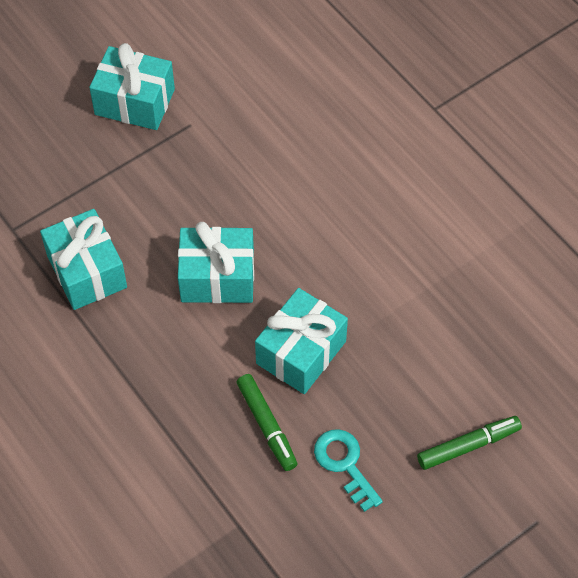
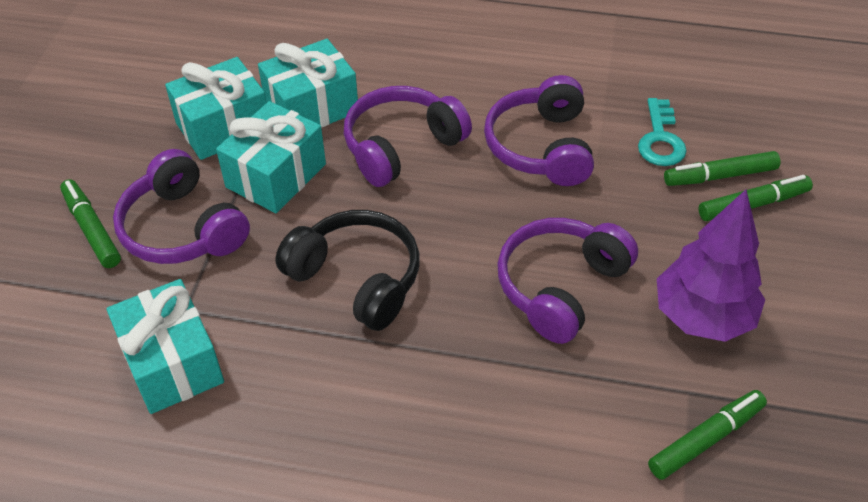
black headphones: none = 0 -> [275,210,419,331] = 1
green marker: [237,374,298,471] [417,416,522,470] = 2 -> [60,179,121,268] [648,390,767,480] [664,151,780,186] [698,175,813,221] = 4
purple headphones: none = 0 -> [113,149,250,264] [344,86,472,187] [484,75,594,186] [497,218,638,344] = 4
purple tree: none = 0 -> [657,190,765,342] = 1

